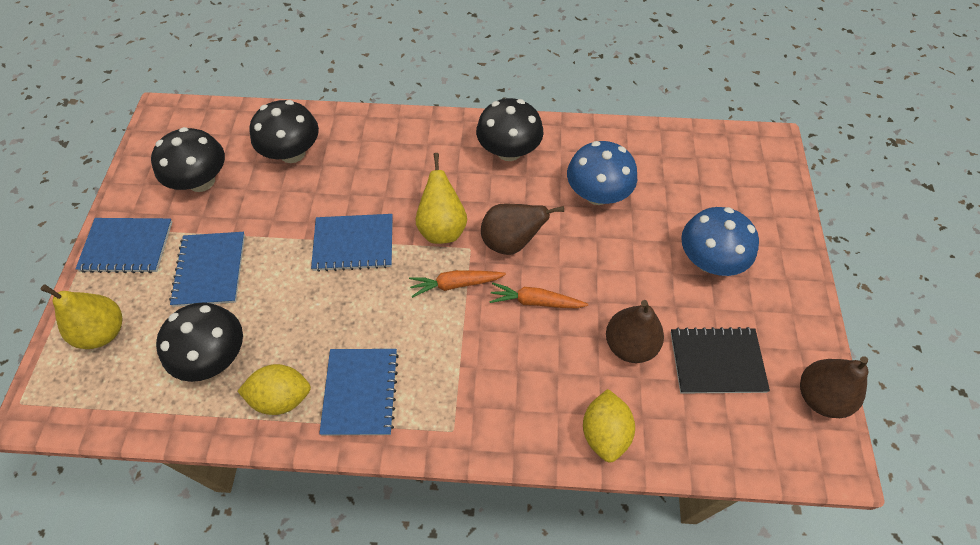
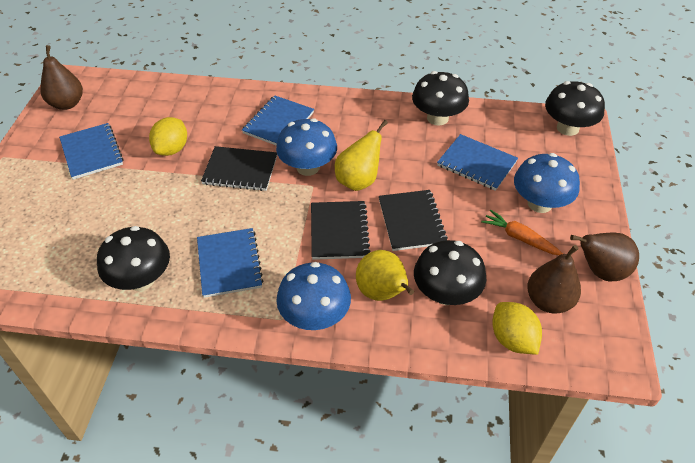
black notebook: [670,327,770,394] = 1 -> [201,146,277,191] [311,201,371,260] [379,190,448,251] = 3
blue mushroom: [567,141,637,205] [681,207,759,276] = 2 -> [276,118,337,176] [276,262,351,330] [514,153,580,213] = 3
orange carrot: [409,270,506,298] [489,282,588,308] = 2 -> [481,210,563,255] = 1

